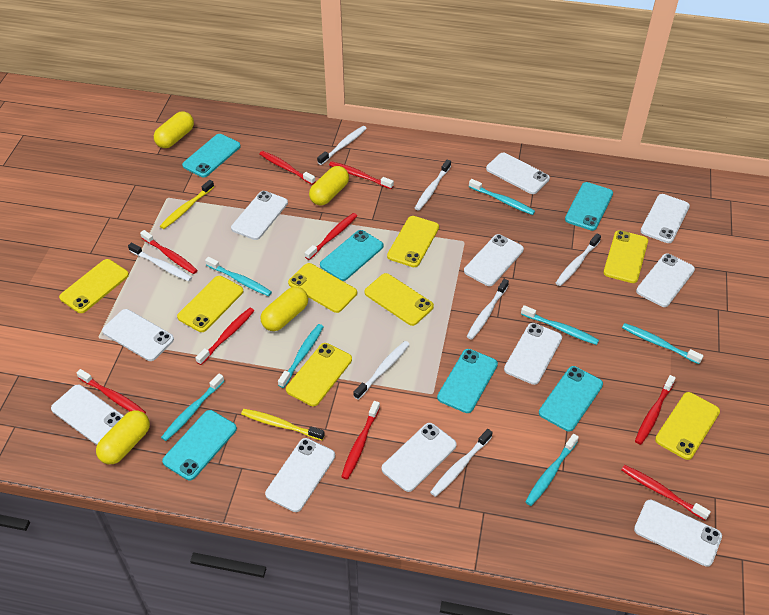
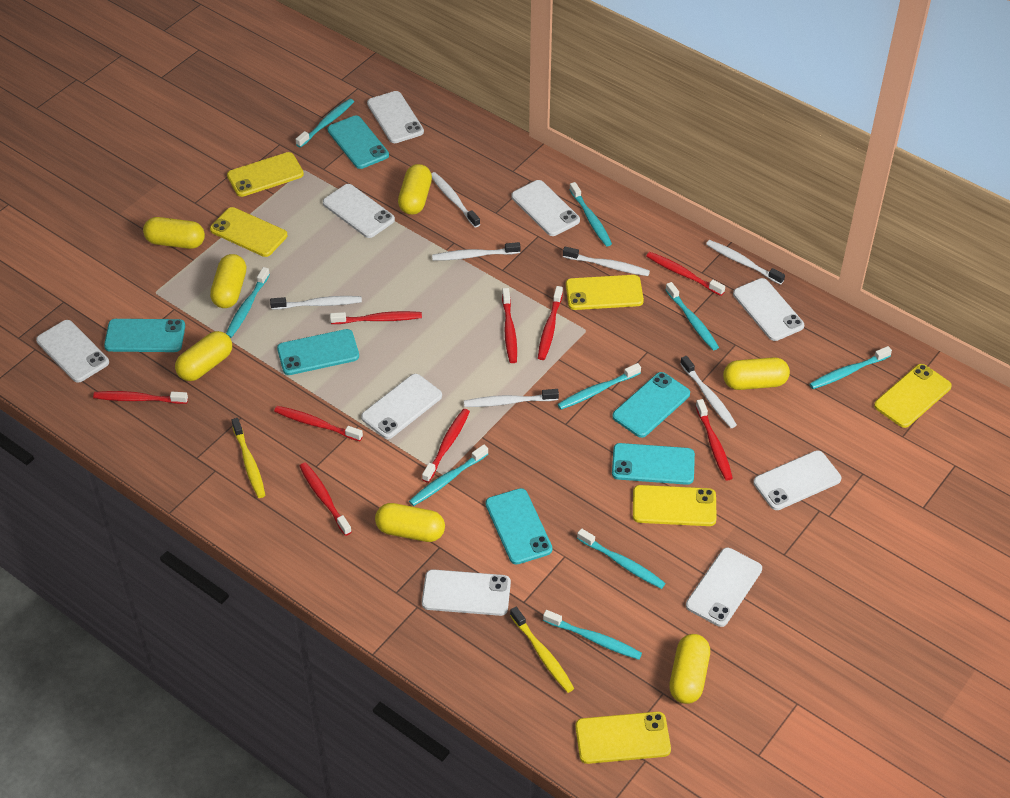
turquoise toothbrush: [161,374,224,441] [205,257,272,296] [278,324,324,388] [469,179,535,215] [521,305,599,345] [525,434,579,506] [622,323,704,364] = 7 -> [226,267,270,338] [296,99,354,148] [409,445,488,506] [543,610,642,660] [557,363,641,410] [569,182,612,247] [577,528,666,589] [666,282,719,350] [809,346,892,389] = 9
white phone: [51,385,124,445] [102,309,174,361] [231,191,288,240] [265,438,335,512] [381,423,457,492] [464,234,524,286] [486,153,550,194] [504,323,562,385] [634,500,722,567] [636,253,695,307] [641,194,690,243] = 11 -> [36,320,109,383] [323,184,395,238] [361,374,442,439] [367,91,424,143] [422,569,511,616] [511,180,580,236] [686,548,762,627] [733,278,804,341] [753,450,841,510] = 9
yellow capsule: [96,410,150,464] [154,111,194,148] [261,287,308,331] [309,166,349,205] = 4 -> [143,217,205,249] [175,331,232,381] [210,254,246,308] [375,503,445,542] [398,164,432,215] [669,634,710,704] [723,357,790,390] = 7
yellow phone: [59,259,129,313] [177,276,243,332] [286,343,352,406] [288,263,357,313] [365,273,434,326] [387,216,439,267] [603,230,648,283] [655,392,720,460] = 8 -> [210,207,287,257] [227,152,304,197] [566,275,644,310] [575,712,671,764] [633,485,717,526] [874,364,952,428] = 6

